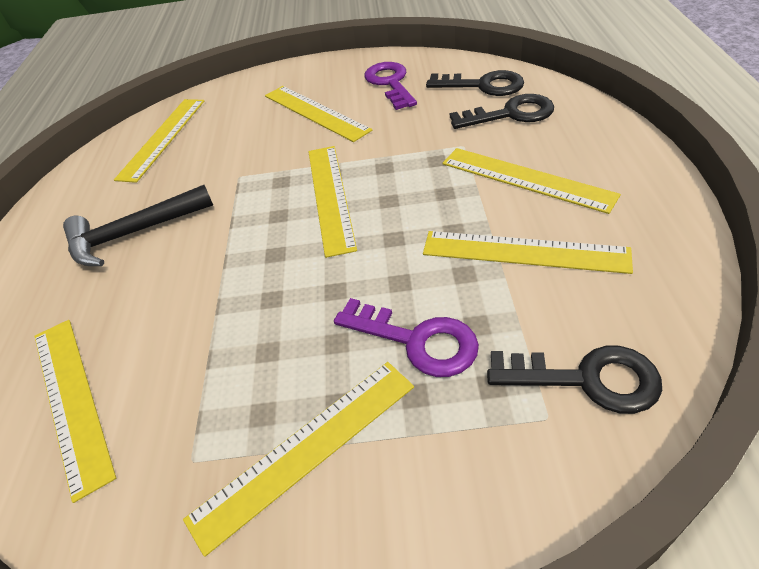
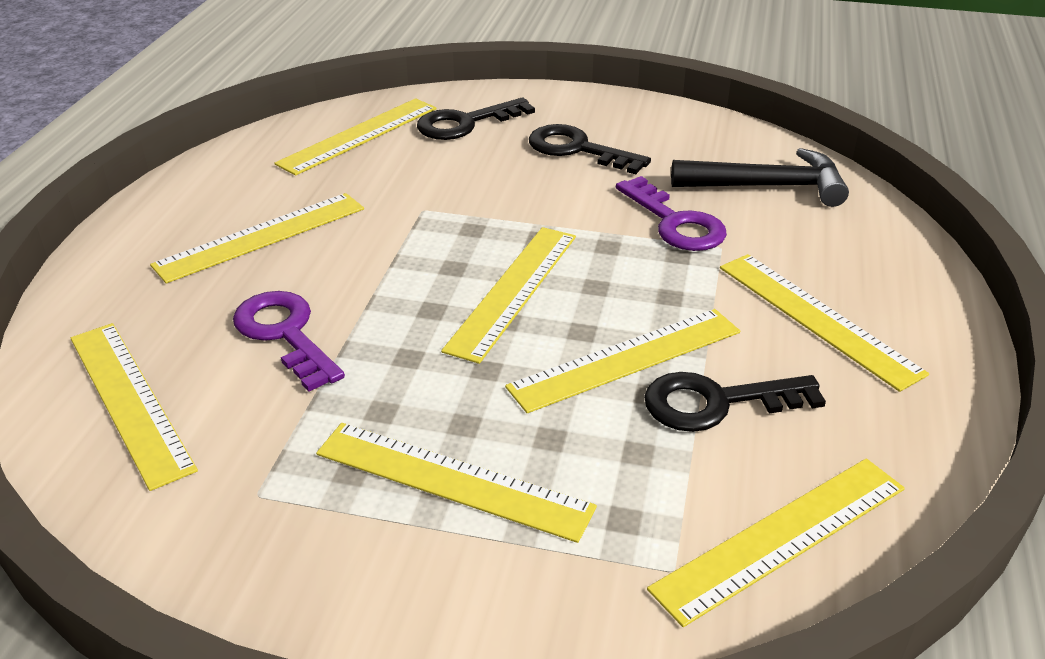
yellow ruler: [34,320,116,503] [114,99,204,183] [183,362,414,557] [265,86,372,142] [308,146,357,258] [423,231,633,274] [442,148,621,214] = 7 -> [71,323,198,491] [150,193,364,283] [274,98,437,176] [316,423,597,543] [441,227,576,364] [505,309,740,413] [647,458,905,627] [720,254,929,392] = 8

